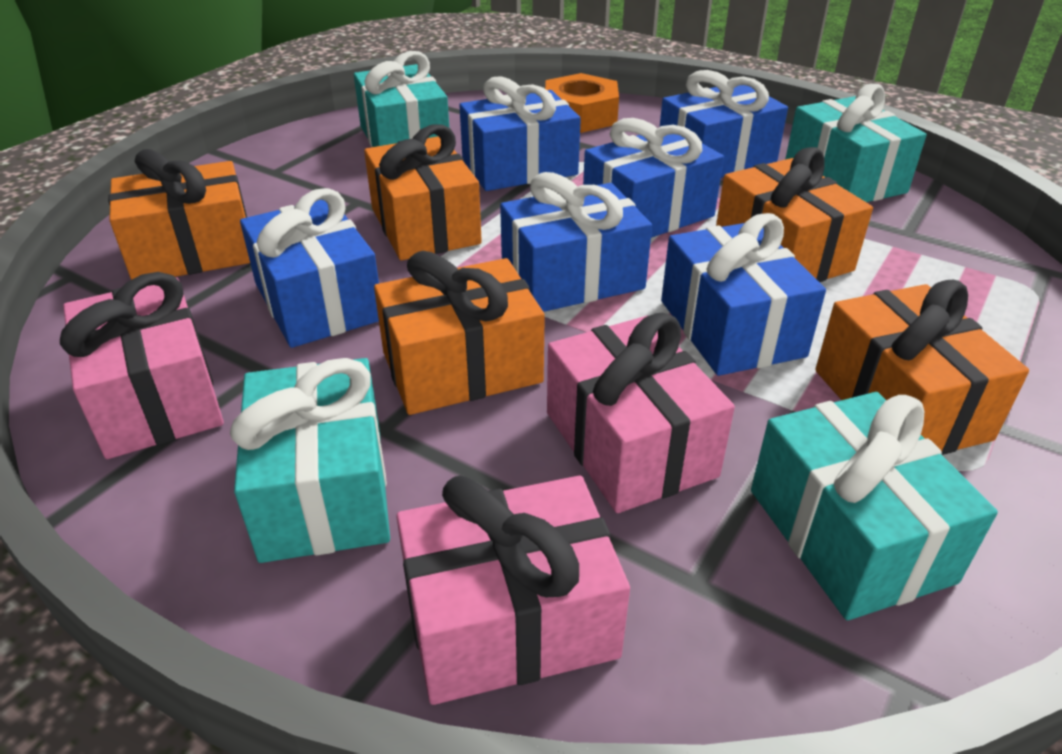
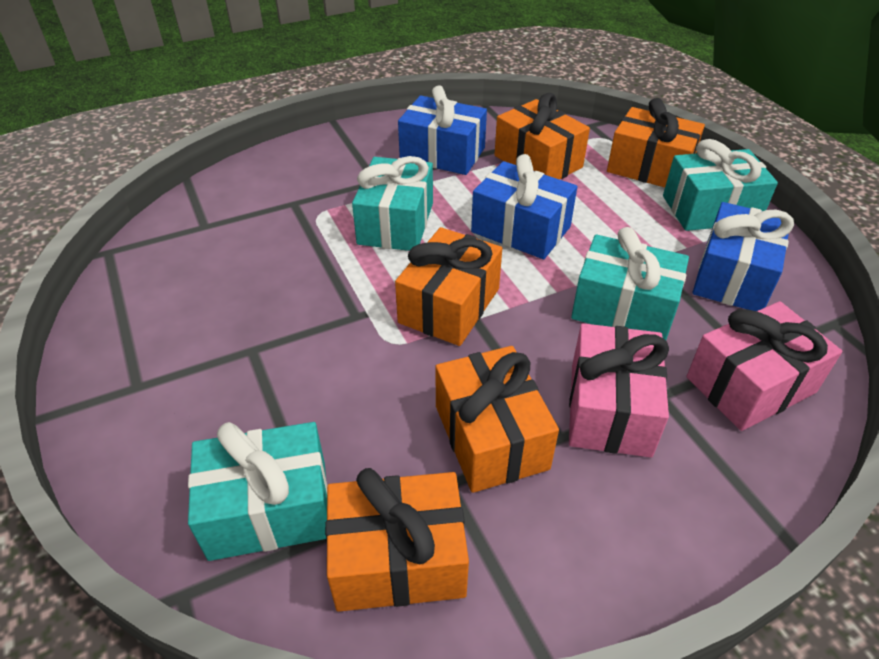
blue gift: [240,188,379,348] [459,76,581,191] [500,172,652,312] [583,118,724,238] [660,70,788,178] [661,213,826,376] = 6 -> [398,85,487,175] [471,154,577,259] [693,202,794,311] = 3
orange nut: [545,73,619,133] = 1 -> none = 0
pink gift: [60,272,224,459] [396,475,630,705] [547,313,735,513] = 3 -> [569,323,669,457] [686,301,842,431] = 2

